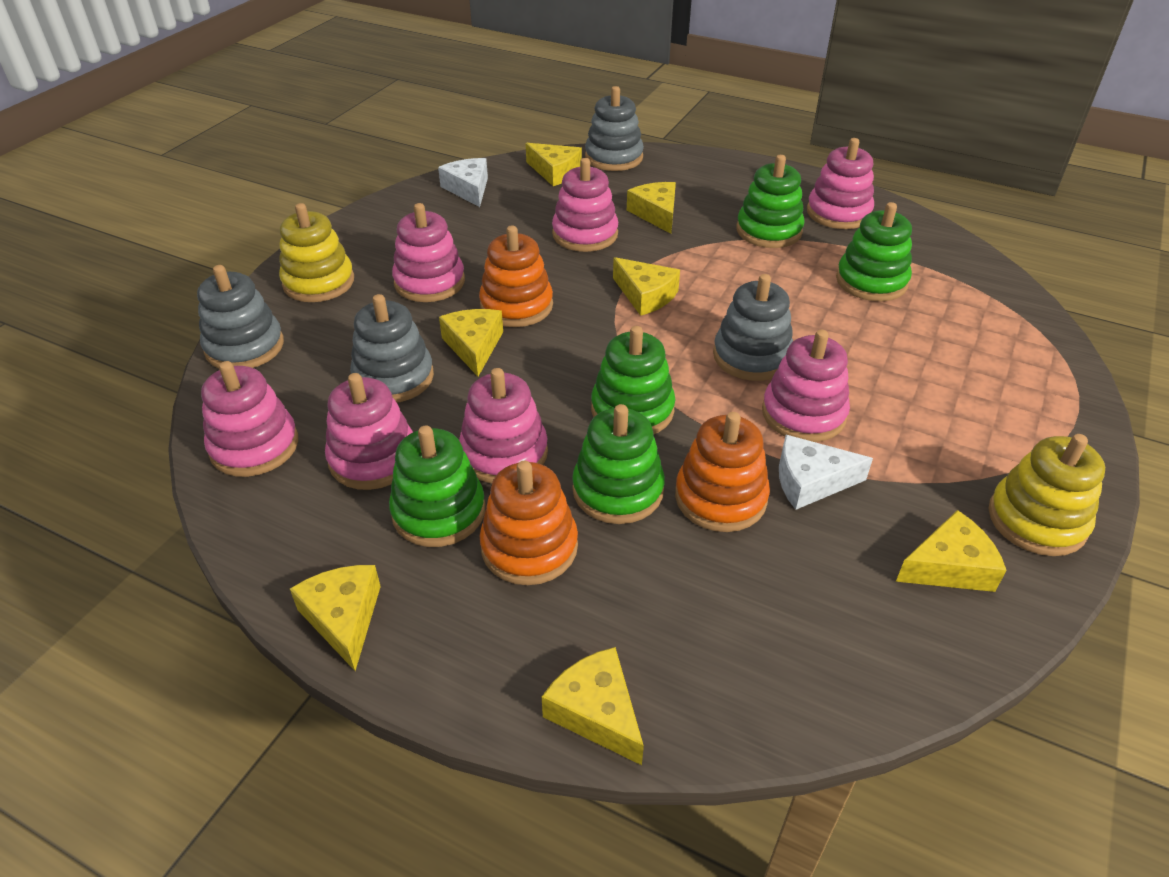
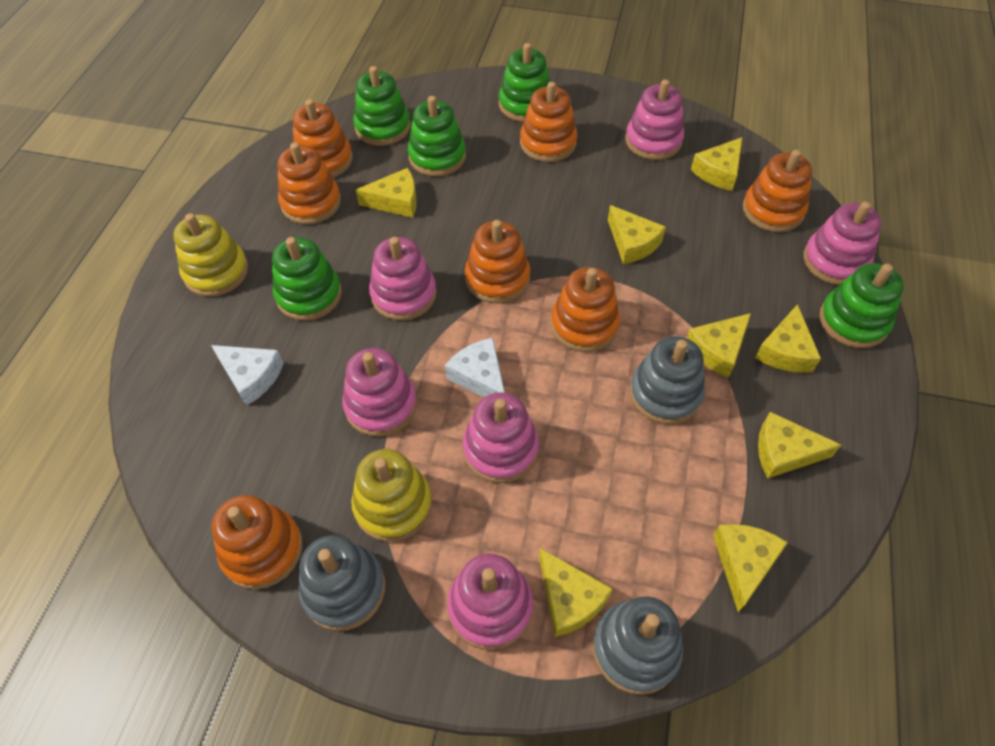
grey stacking toy: [197,265,284,368] [350,294,434,403] [585,86,644,171] [713,274,793,381] = 4 -> [298,535,385,631] [593,596,683,695] [630,336,705,424] = 3
orange stacking toy: [479,225,553,327] [480,461,578,585] [675,412,770,532] = 3 -> [211,495,302,589] [277,142,341,224] [293,99,353,178] [465,220,530,303] [520,82,577,162] [551,267,620,352] [743,150,813,232] = 7
pink stacking toy: [201,361,298,477] [325,373,413,490] [392,203,465,302] [459,368,548,484] [552,158,618,252] [762,330,850,442] [807,138,874,229] = 7 -> [342,348,417,437] [369,237,437,321] [447,553,533,650] [463,393,539,483] [625,79,684,160] [803,202,882,285] = 6
yellow cheese: [290,565,381,671] [439,309,503,377] [526,143,582,186] [542,647,644,765] [613,257,680,316] [627,182,676,234] [896,510,1007,592] = 7 -> [356,168,417,218] [539,548,613,637] [608,205,666,264] [687,313,751,378] [691,137,742,191] [713,524,788,612] [755,304,821,373] [758,412,841,478] = 8

